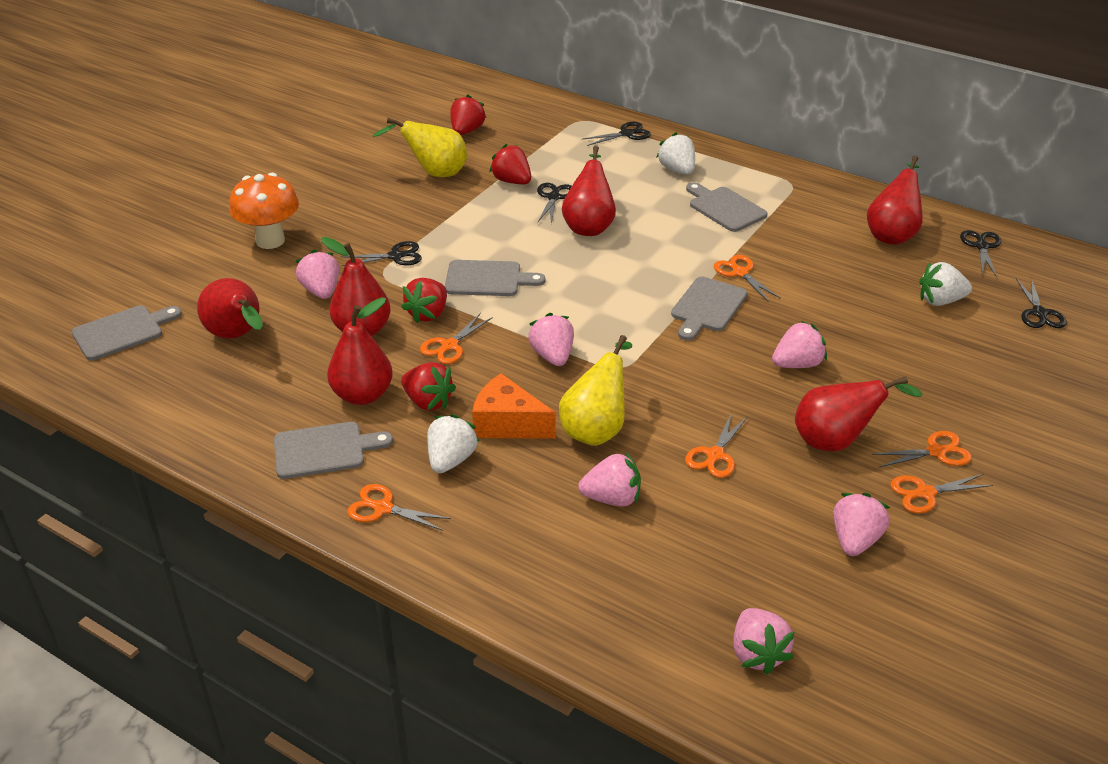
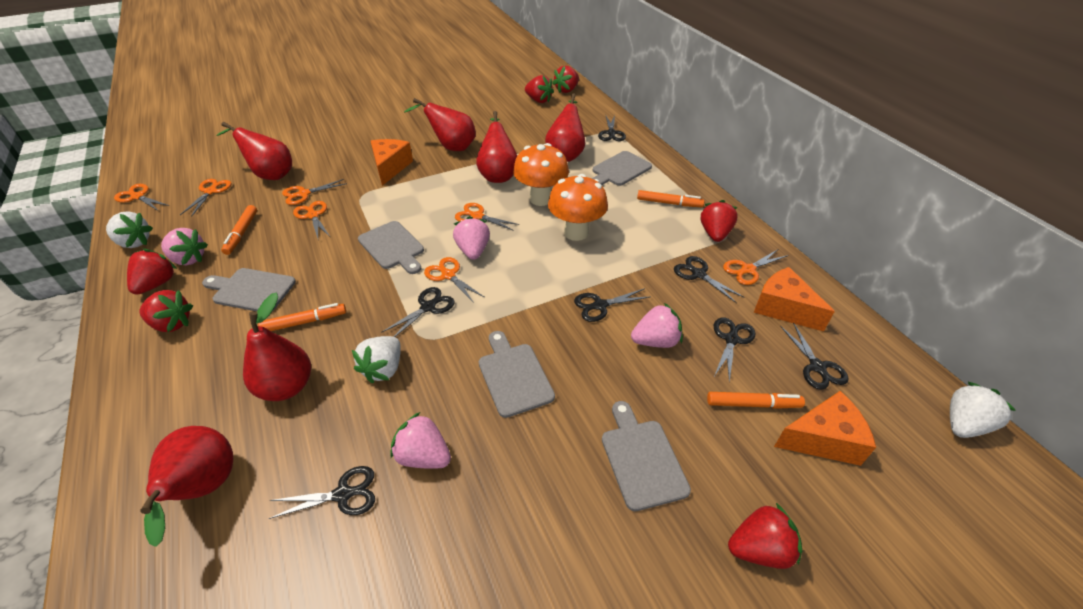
black scissors: [340,241,422,266] [537,183,572,224] [583,122,651,146] [960,230,1001,277] [1016,278,1067,328] = 5 -> [268,466,375,519] [381,287,455,337] [574,288,649,322] [598,115,626,141] [674,256,745,303] [714,317,756,382] [780,322,849,390] = 7
orange cheese: [472,373,555,439] = 1 -> [371,139,413,186] [754,267,835,332] [774,391,876,466] = 3
orange marker: none = 0 -> [221,205,257,255] [258,303,346,331] [637,190,705,207] [707,392,805,409] = 4
orange mushroom: [229,173,299,249] = 1 -> [513,143,569,206] [548,174,608,241] = 2
orange scissors: [347,484,451,531] [420,313,493,364] [685,412,748,478] [714,255,781,302] [872,431,972,467] [890,474,993,513] = 6 -> [114,184,169,210] [180,179,232,217] [282,179,347,205] [293,201,330,238] [424,257,484,303] [455,203,519,231] [723,250,788,285] = 7
pink strawberry: [296,250,339,299] [528,313,574,366] [578,452,641,506] [733,608,795,674] [772,321,827,368] [833,493,890,556] = 6 -> [161,228,208,265] [391,412,451,469] [453,216,490,260] [631,303,683,348] = 4
red strawberry: [401,278,447,324] [401,362,456,411] [450,94,486,135] [489,144,531,184] = 4 -> [127,249,177,295] [139,290,193,332] [525,75,554,103] [552,66,579,93] [701,200,738,242] [728,503,802,569] = 6
yellow pear: [373,118,468,177] [559,335,632,446] = 2 -> none = 0

